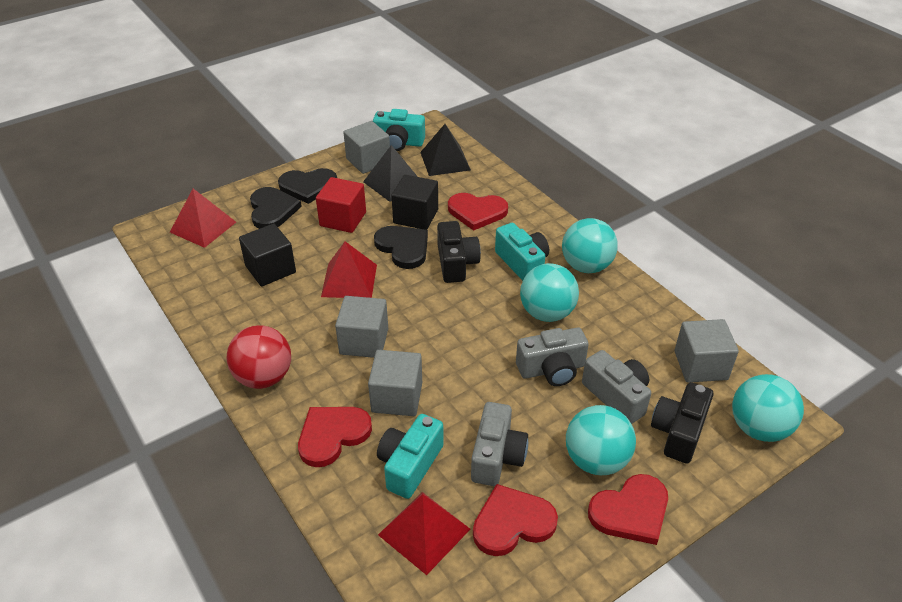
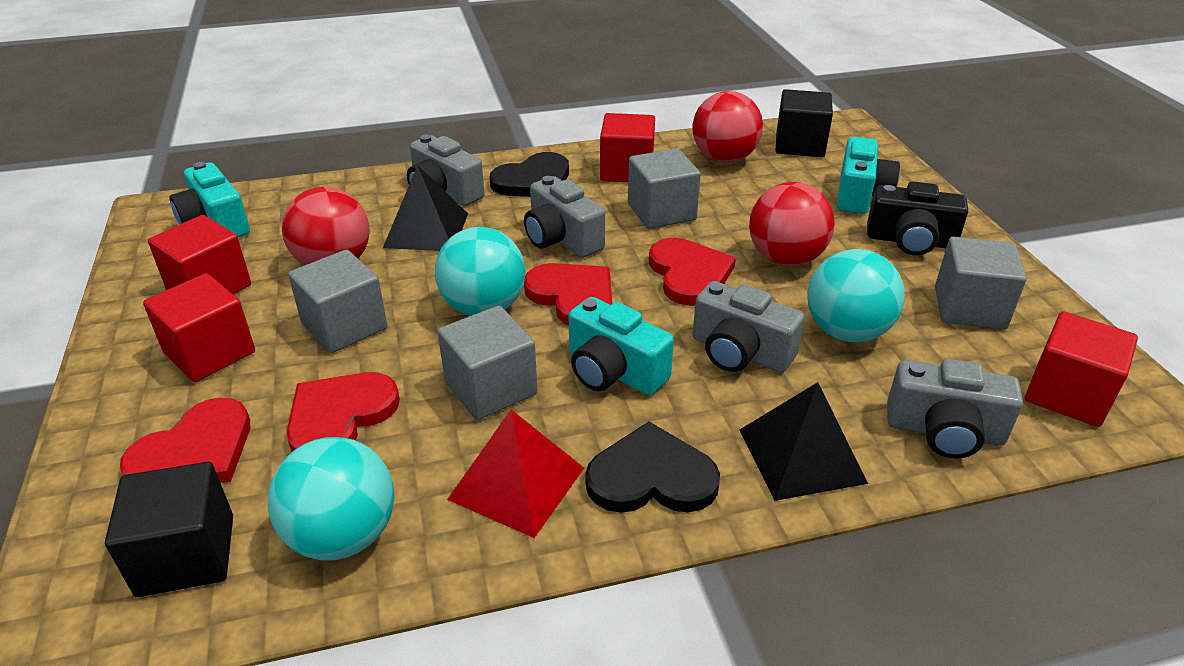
black camera: [437,221,481,283] [651,382,714,464] = 2 -> [867,181,968,255] = 1
black heart: [250,187,302,229] [278,168,337,204] [374,226,428,269] = 3 -> [490,152,569,197] [585,421,720,513] = 2
grey camera: [471,402,528,486] [516,327,589,386] [582,350,651,424] = 3 -> [407,134,485,206] [524,176,605,258] [693,281,805,373] [887,359,1023,459] = 4
red ball: [226,325,291,389] = 1 -> [282,187,370,265] [692,91,763,163] [749,182,835,266] = 3
red cube: [316,177,366,233] = 1 -> [143,273,255,382] [148,215,251,294] [600,113,655,182] [1025,311,1138,427] = 4
red pyramid: [170,189,236,248] [321,241,377,298] [378,492,470,575] = 3 -> [447,410,584,538] = 1
turquoise ball: [520,263,579,322] [562,218,618,273] [566,405,636,475] [732,374,804,442] = 4 -> [268,437,394,561] [435,227,525,316] [807,249,905,342] = 3

